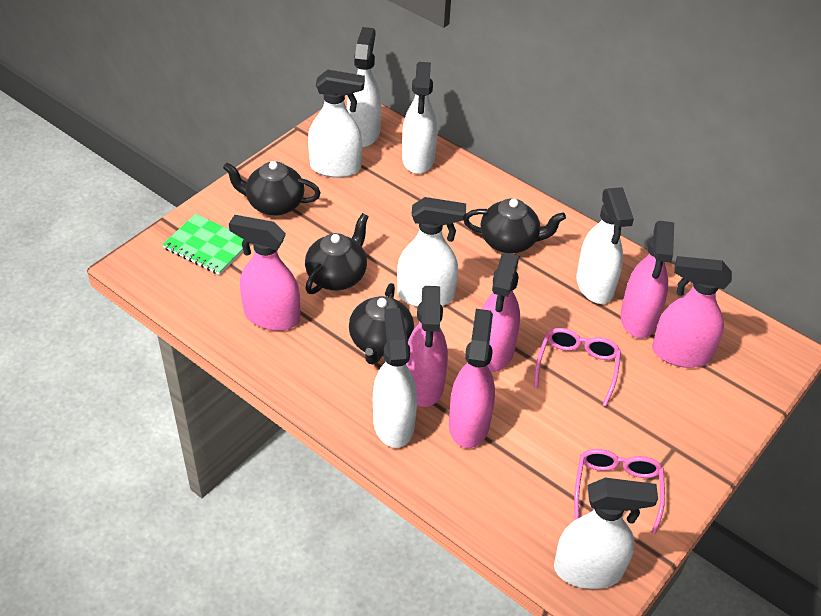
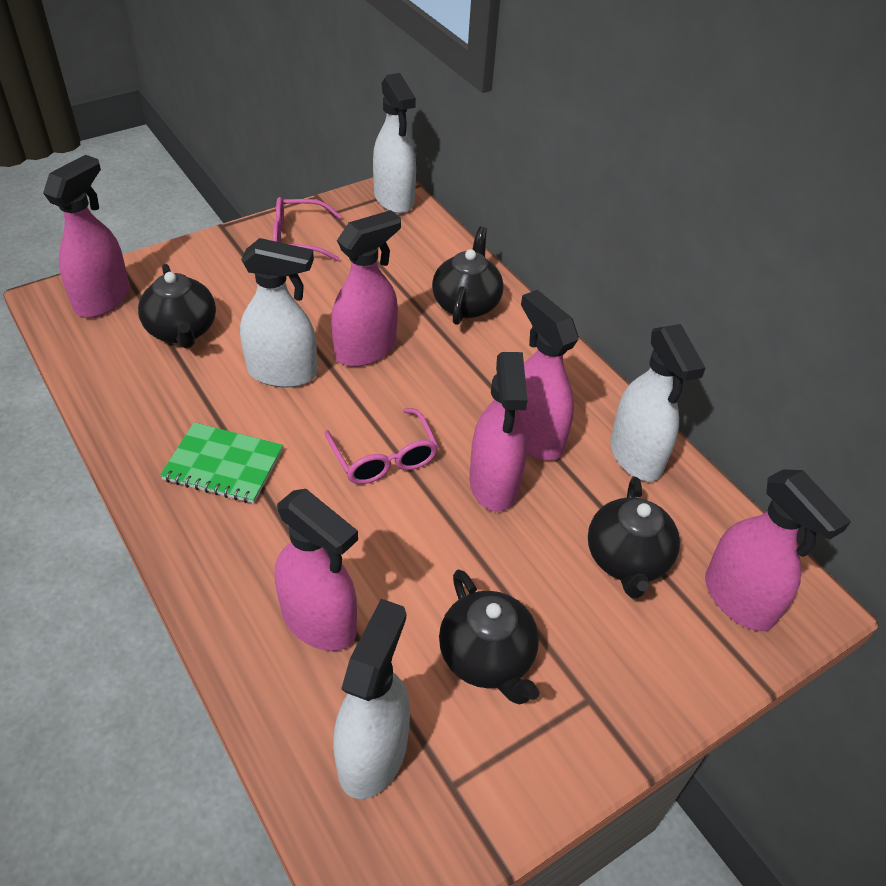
white spray bottle: [308,70,365,178] [347,27,382,147] [373,308,417,448] [397,197,466,307] [402,62,437,174] [554,478,658,589] [576,187,634,304] = 7 -> [240,238,317,387] [333,599,410,799] [373,73,416,214] [610,324,706,481] = 4

